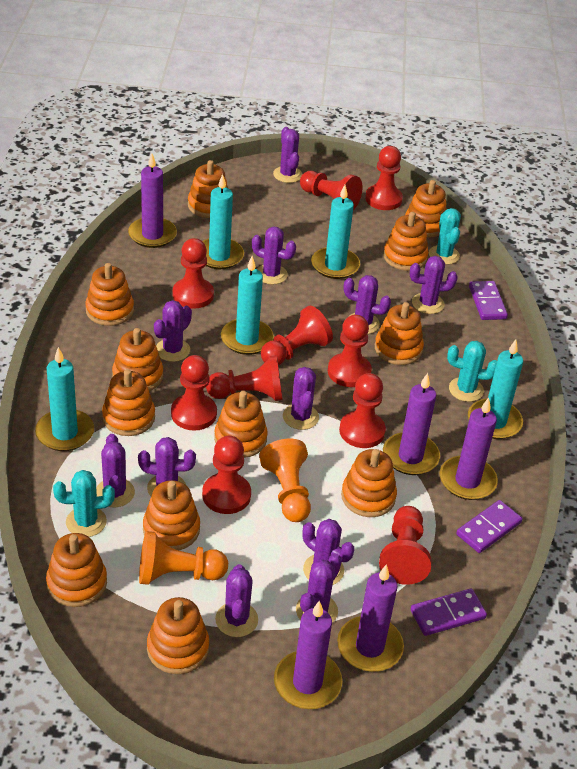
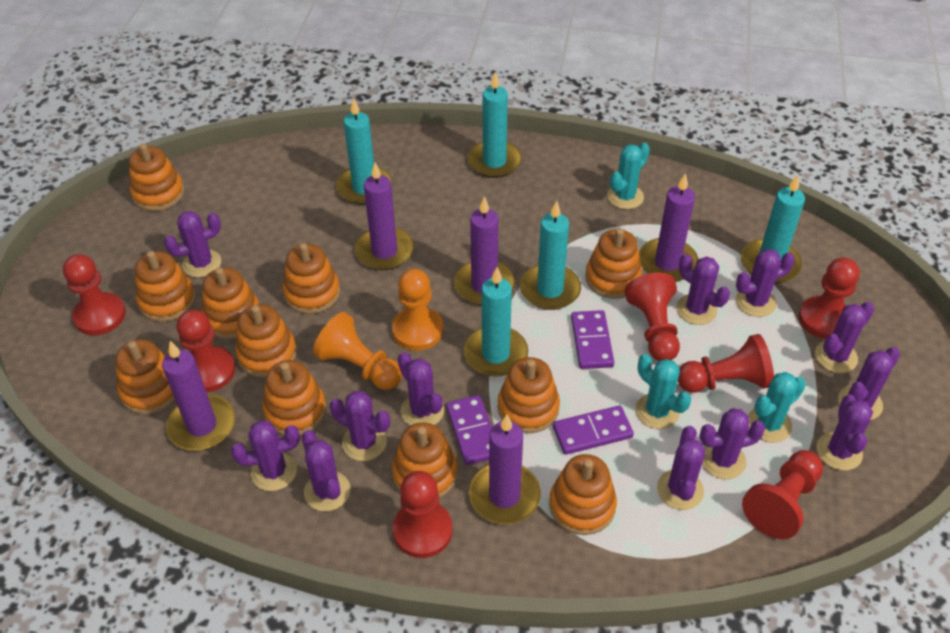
orange stacking toy: [46,533,107,607] [85,263,134,326] [102,369,155,436] [112,328,163,391] [143,480,200,550] [147,597,209,674] [188,160,229,218] [214,391,268,458] [341,449,397,517] [375,302,424,365] [383,212,429,271] [405,180,447,238] = 12 -> [115,339,175,414] [129,144,184,211] [135,251,196,322] [202,267,259,339] [235,304,297,378] [262,360,326,435] [283,243,340,314] [392,422,457,498] [498,357,560,433] [549,454,617,535] [585,228,642,299] = 11
purple cactus: [96,434,135,507] [138,437,196,497] [154,300,192,362] [215,564,258,637] [252,227,296,284] [273,127,302,183] [283,367,319,430] [296,553,342,623] [302,519,354,585] [344,275,391,334] [410,256,458,314] = 11 -> [164,211,221,278] [231,420,300,491] [302,430,350,511] [330,391,390,461] [398,352,444,426] [657,426,706,510] [676,254,730,325] [699,408,765,479] [736,249,795,317] [815,302,874,373] [816,395,873,470] [838,347,900,420] = 12
red pawn: [171,355,217,431] [173,238,214,309] [202,436,251,514] [206,355,283,401] [261,306,333,365] [300,171,363,210] [328,315,372,387] [339,373,386,448] [365,146,403,210] [379,506,431,585] = 10 -> [63,254,126,335] [177,310,235,392] [393,471,453,558] [625,272,680,361] [678,334,774,393] [742,450,823,539] [799,258,860,339] = 7

